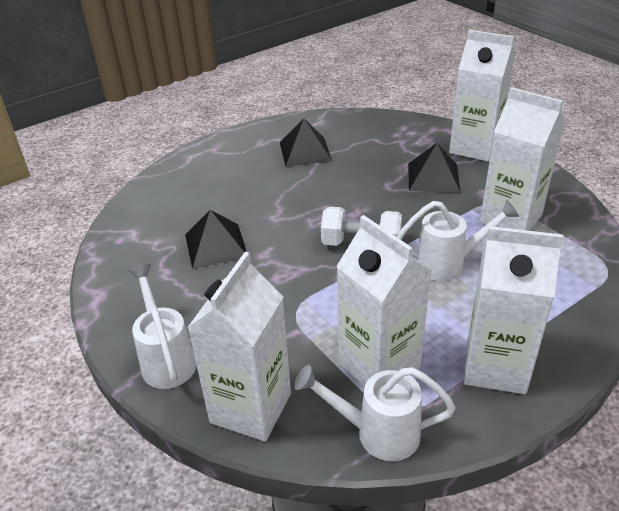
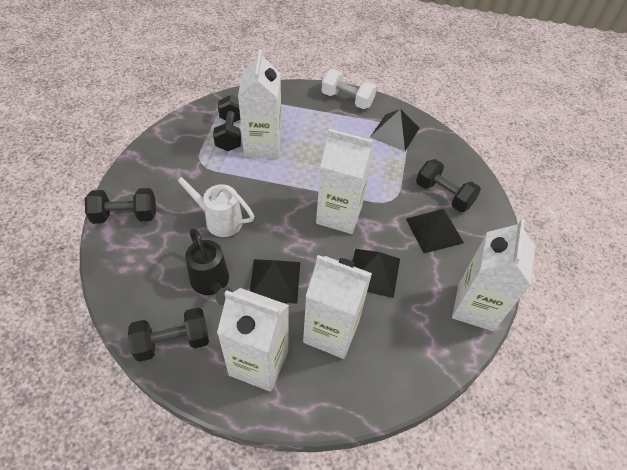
black dumbbell: none = 0 -> [85,188,156,224] [128,308,209,362] [213,95,241,151] [416,159,481,212] = 4
black pyramid: [185,210,247,269] [280,118,332,167] [408,143,460,192] = 3 -> [250,259,300,304] [353,249,400,298] [370,109,419,151] [406,209,464,253] = 4
black watering can: none = 0 -> [185,228,233,306] = 1
white watering can: [129,264,196,389] [294,365,456,461] [397,200,519,281] = 3 -> [169,168,254,237] = 1

